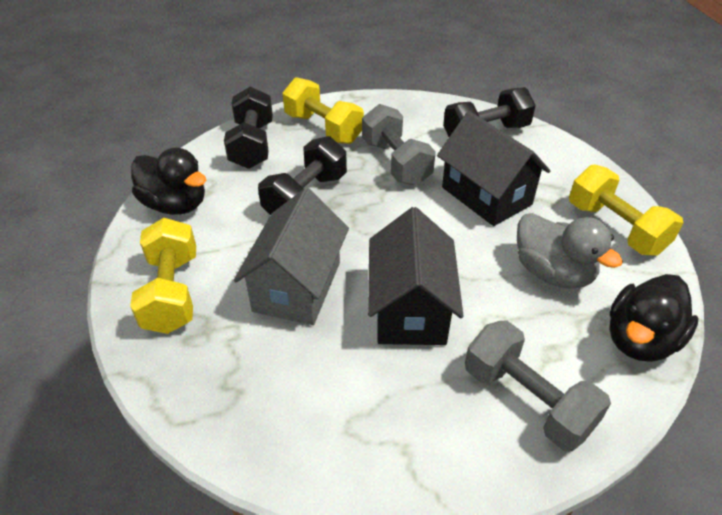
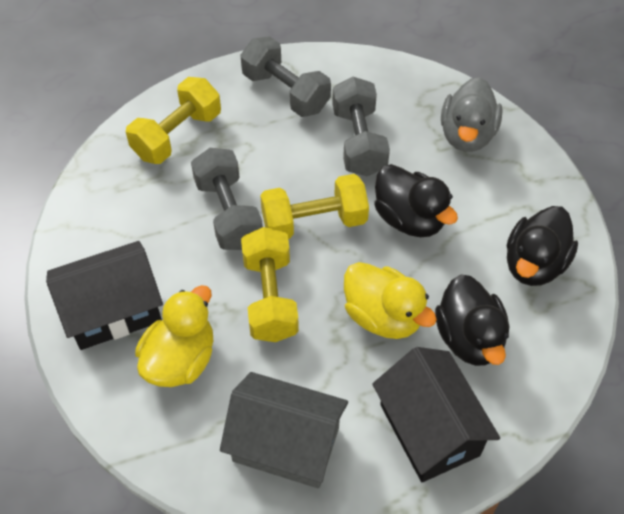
black duck: [131,148,206,215] [609,274,699,362] = 2 -> [374,164,458,237] [435,274,509,366] [507,206,578,286] = 3
black dumbbell: [224,87,273,169] [258,136,347,215] [443,87,536,137] = 3 -> none = 0
grey dumbbell: [362,104,436,186] [465,321,611,451] = 2 -> [191,148,263,250] [240,36,331,117] [332,77,390,176] = 3
yellow duck: none = 0 -> [135,285,213,387] [344,262,437,339] = 2

